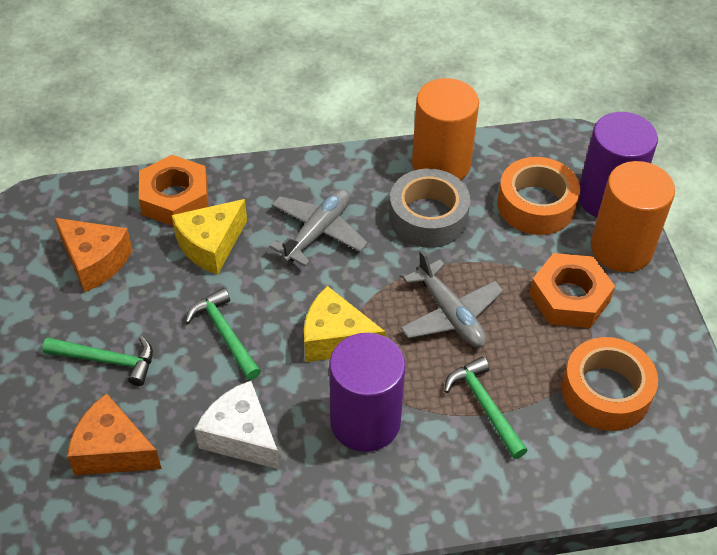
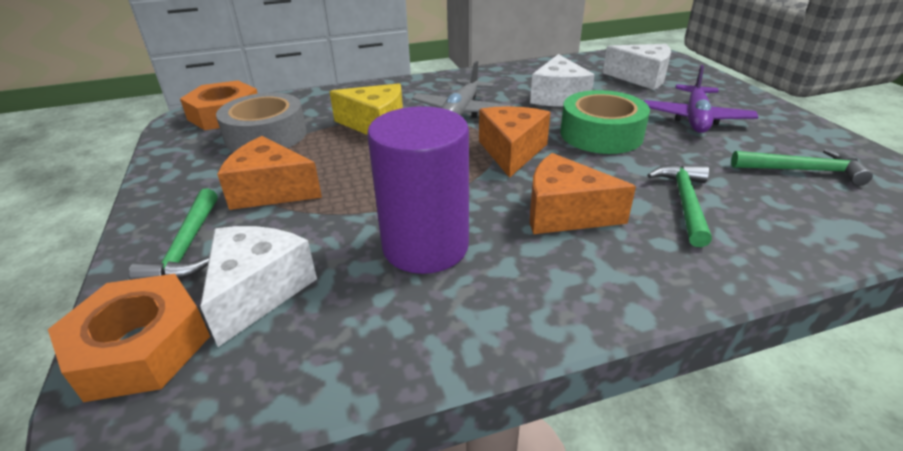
green tape: none = 0 -> [560,90,650,154] = 1
grey plane: [270,189,368,267] [400,250,504,348] = 2 -> [412,61,511,118] = 1
orange cheese: [55,218,132,292] [67,393,162,475] = 2 -> [217,136,322,210] [479,106,551,178] [530,153,636,234] = 3
orange cylinder: [412,78,479,180] [591,161,675,272] = 2 -> none = 0
orange tape: [497,157,580,235] [562,337,658,431] = 2 -> none = 0
purple cylinder: [329,333,405,452] [578,112,658,217] = 2 -> [367,106,469,274] = 1
purple plane: none = 0 -> [644,65,758,133] = 1
white cheese: [195,381,279,469] = 1 -> [200,226,317,347] [530,54,595,107] [603,44,671,90] = 3
yellow cheese: [172,199,247,275] [304,286,385,362] = 2 -> [330,83,403,135] = 1

